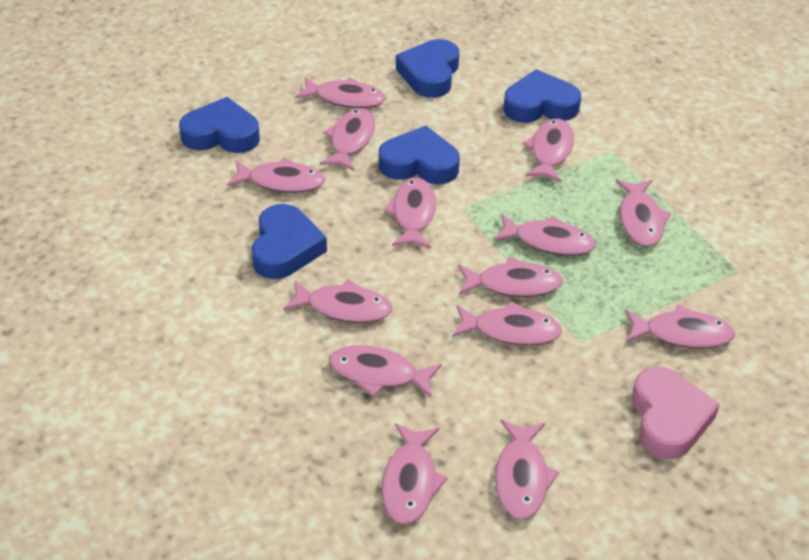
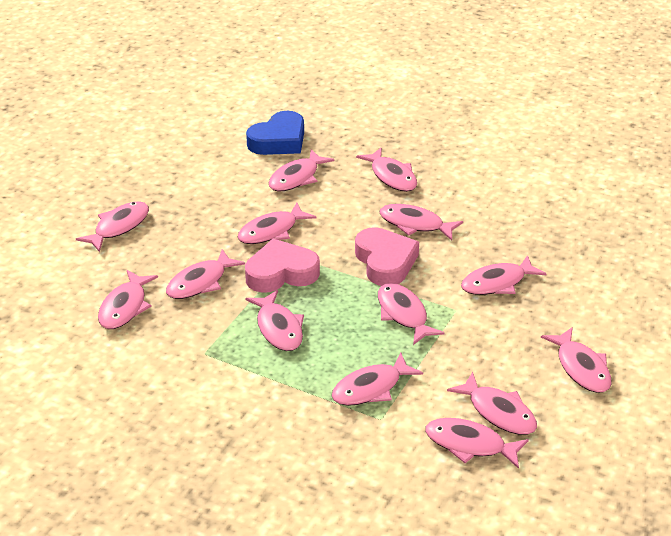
blue heart: [179,97,260,153] [251,204,327,279] [379,126,460,184] [396,39,459,98] [503,69,581,123] = 5 -> [246,111,304,155] = 1
pink heart: [632,366,720,459] = 1 -> [245,239,320,293] [355,227,419,286] = 2

